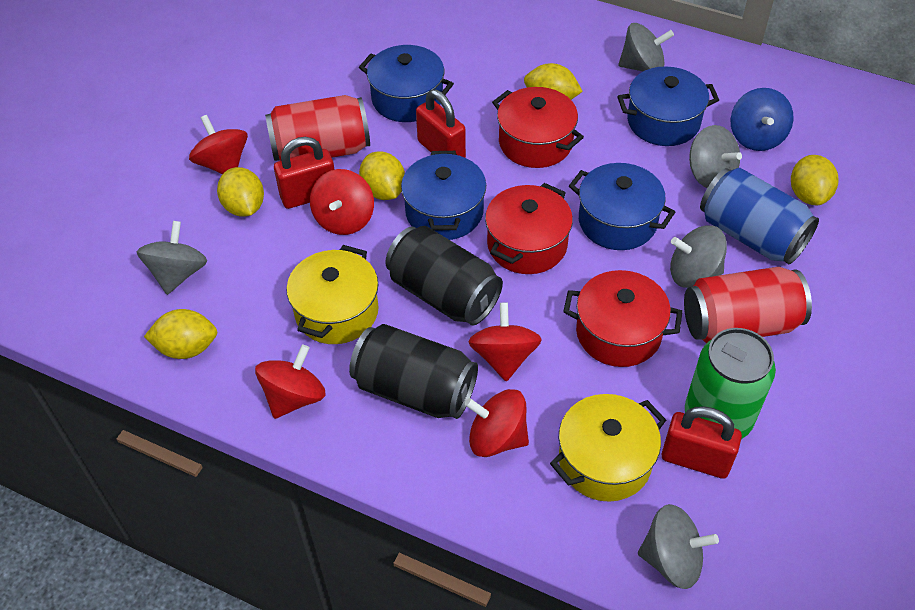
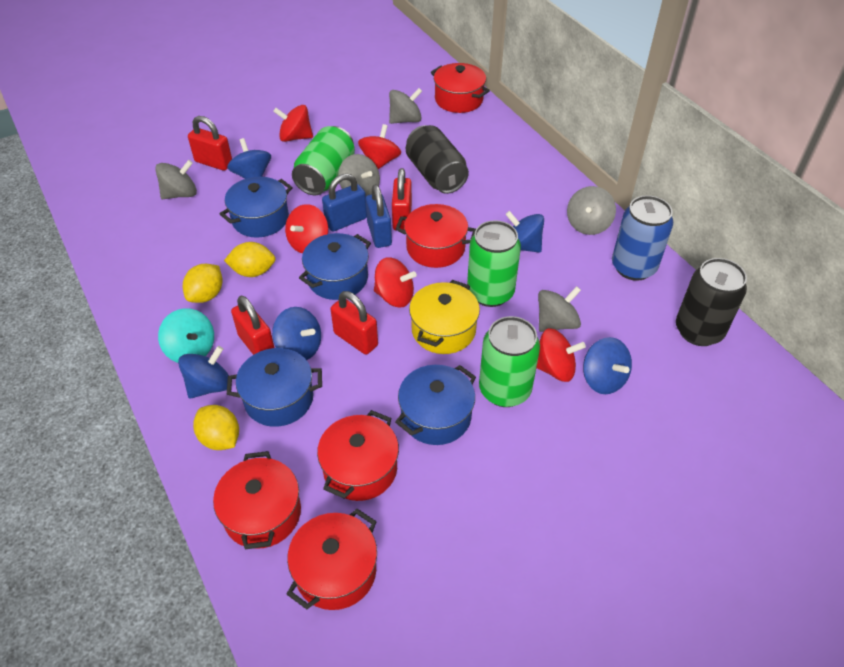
blue padlock: none = 0 -> [322,173,367,231] [366,184,392,248] = 2
blue spinning top: [731,88,794,151] = 1 -> [178,346,229,399] [227,138,271,179] [272,307,321,360] [505,211,544,253] [583,337,632,394] = 5
green can: [685,328,776,439] = 1 -> [292,126,355,195] [467,220,521,307] [479,316,540,407] = 3
red can: [265,95,370,161] [684,267,812,343] = 2 -> none = 0
red padlock: [274,137,335,209] [416,89,466,158] [662,406,742,479] = 3 -> [188,116,232,171] [231,296,274,355] [331,291,378,355] [392,168,412,230] = 4
red pot: [485,183,573,274] [492,87,584,168] [563,270,683,367] = 3 -> [213,451,301,549] [287,509,377,610] [317,410,399,501] [396,204,476,268] [431,63,490,113] = 5
turquoise spinning top: none = 0 -> [158,308,214,363] = 1
yellow lemon: [144,309,217,359] [217,167,264,217] [359,151,405,200] [524,63,583,100] [791,155,838,205] = 5 -> [183,264,223,303] [193,405,239,450] [224,242,276,277] = 3
yellow pot: [286,245,379,344] [550,394,666,502] = 2 -> [409,280,480,354] = 1

